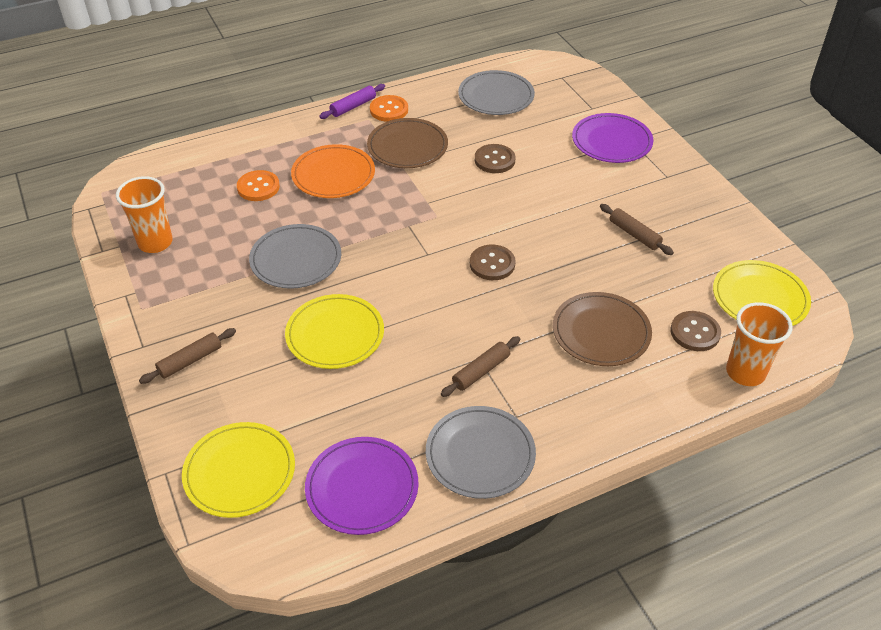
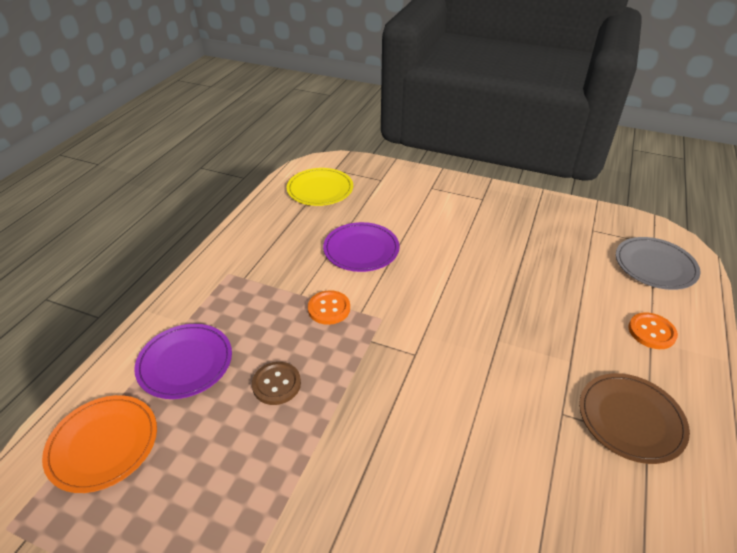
brown button: [470,244,516,280] [475,144,515,173] [670,311,721,351] = 3 -> [252,362,301,405] = 1
brown plate: [367,118,448,168] [553,292,652,366] = 2 -> [579,373,690,464] = 1
brown rolling pin: [139,328,236,384] [441,336,520,397] [600,204,674,255] = 3 -> none = 0
grey plate: [249,224,341,289] [426,406,536,499] [458,70,535,115] = 3 -> [616,237,700,290] = 1
orange cup: [116,176,173,253] [726,302,793,386] = 2 -> none = 0
purple rolling pin: [319,84,385,119] = 1 -> none = 0
yellow plate: [182,422,295,518] [285,294,384,369] [713,260,811,326] = 3 -> [287,168,353,206] = 1

